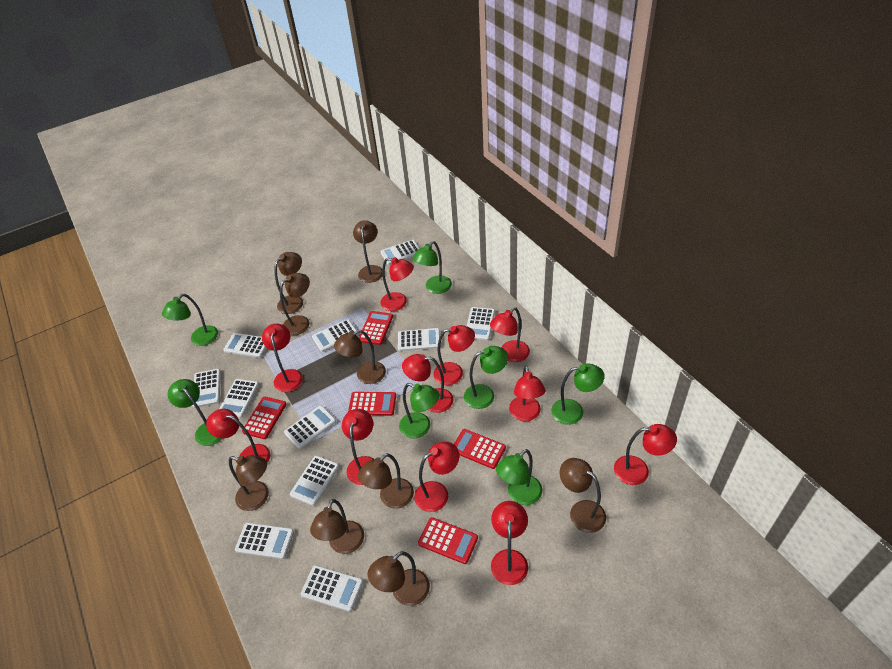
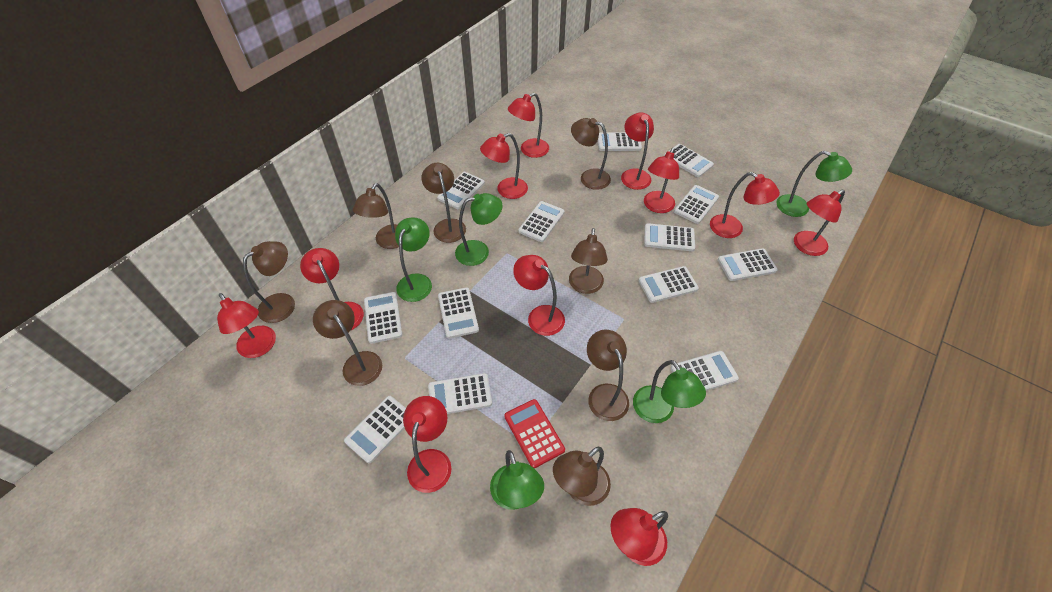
brown lamp: [229,455,269,511] [275,252,303,314] [280,273,310,335] [310,499,364,554] [334,330,386,384] [353,220,382,283] [358,453,414,509] [368,551,430,606] [559,458,606,533] = 9 -> [243,241,295,323] [313,300,382,386] [353,183,399,249] [421,163,466,243] [553,447,611,506] [569,228,608,294] [571,118,611,190] [587,330,629,421] = 8
green lamp: [162,294,218,346] [168,379,222,446] [399,383,440,438] [413,241,452,294] [464,346,508,409] [496,449,542,505] [551,363,605,425] = 7 -> [395,218,432,302] [455,193,503,266] [490,450,544,510] [633,360,706,423] [776,151,852,217] = 5
red calculator: [242,397,287,439] [348,392,396,416] [359,311,393,345] [418,517,478,564] [454,429,506,469] = 5 -> [504,399,565,468] = 1
white calculator: [192,369,221,408] [219,379,259,418] [223,333,266,358] [235,523,294,559] [284,405,336,449] [290,455,339,506] [301,565,363,612] [312,319,359,352] [380,240,420,265] [398,328,440,351] [467,307,495,341] = 11 -> [344,396,406,463] [364,292,402,344] [428,373,492,414] [437,172,485,209] [438,287,479,338] [518,201,565,242] [598,132,642,151] [638,266,699,303] [644,223,695,251] [664,144,714,177] [671,351,739,391] [674,185,719,224] [718,248,778,281] = 13

